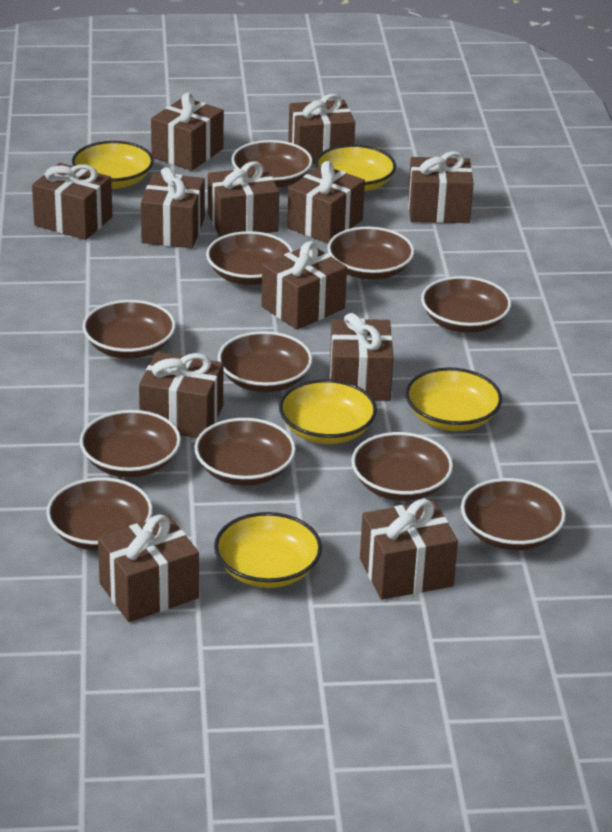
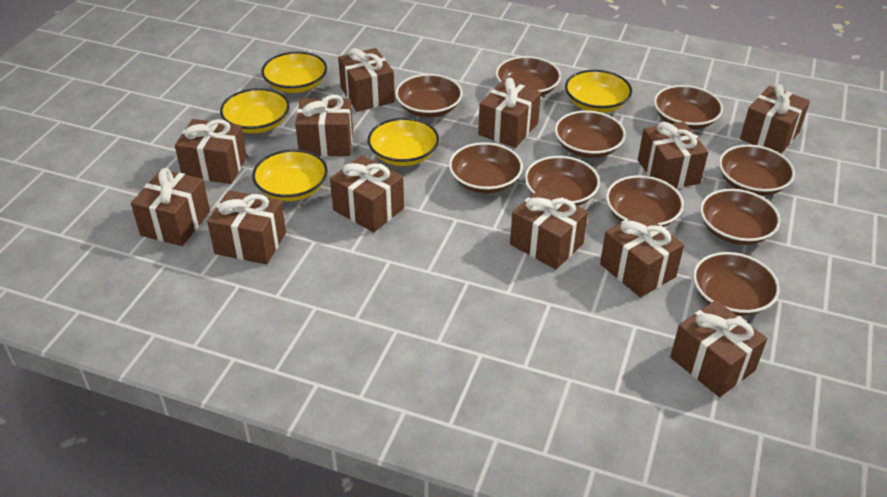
brown bowl: [46,477,153,551] [80,410,181,477] [82,300,176,359] [195,418,296,486] [206,231,293,285] [218,331,313,392] [231,140,312,188] [327,227,414,280] [351,432,453,501] [421,276,511,333] [461,478,566,550] = 11 -> [395,74,463,117] [449,142,523,193] [496,56,561,96] [525,156,600,206] [555,111,626,158] [606,175,684,227] [654,85,723,130] [693,252,780,316] [700,189,780,245] [719,145,795,196] = 10

